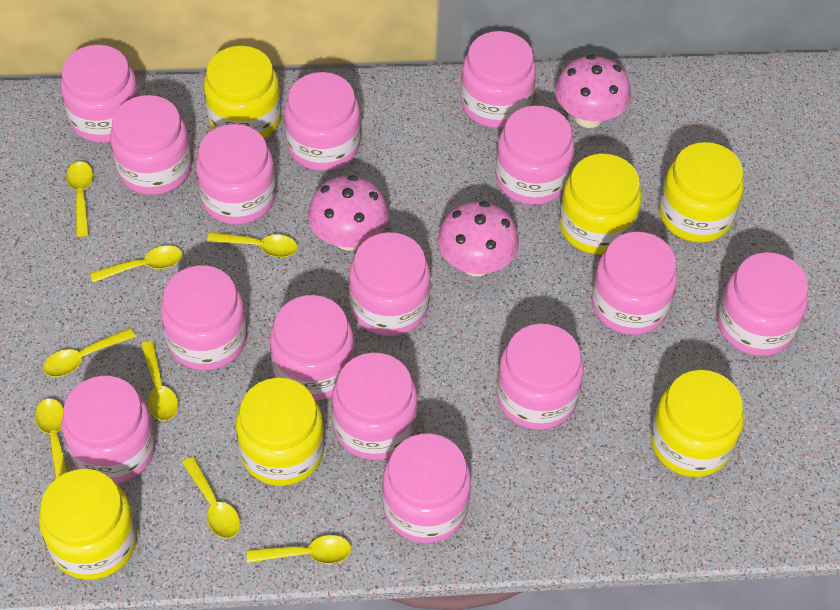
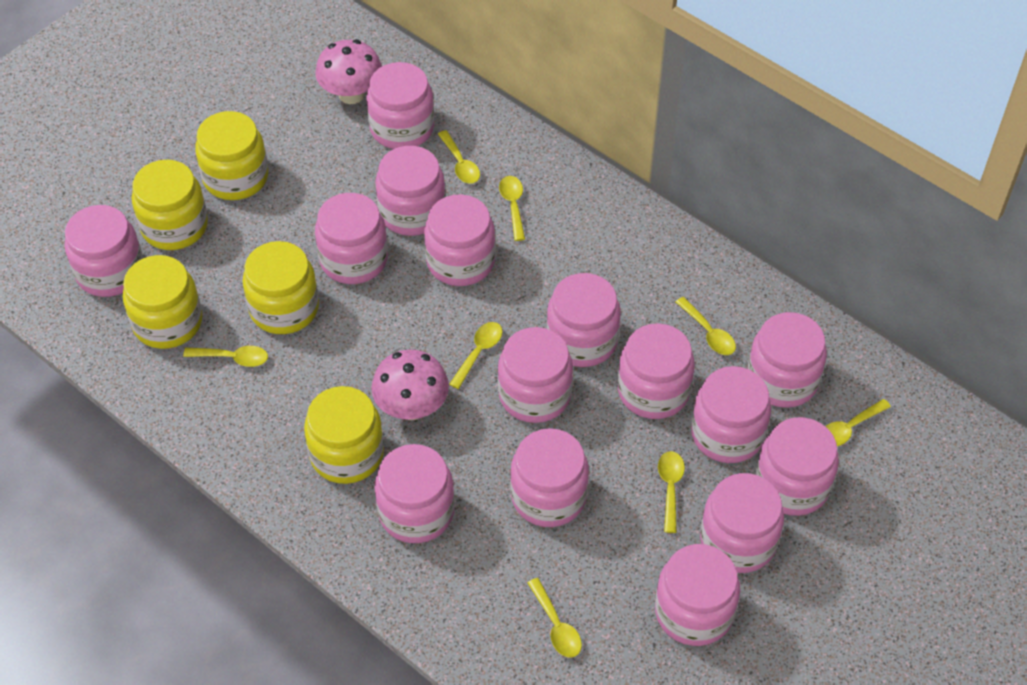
pink mushroom: [308,175,389,250] [438,201,519,276] [555,55,631,128] = 3 -> [315,40,382,104] [371,350,449,420] = 2
yellow jar: [39,469,137,580] [204,46,281,138] [236,378,324,486] [559,154,642,254] [650,370,744,477] [659,142,744,242] = 6 -> [123,255,202,349] [132,160,208,250] [195,111,268,200] [242,241,319,334] [304,386,384,484] = 5

